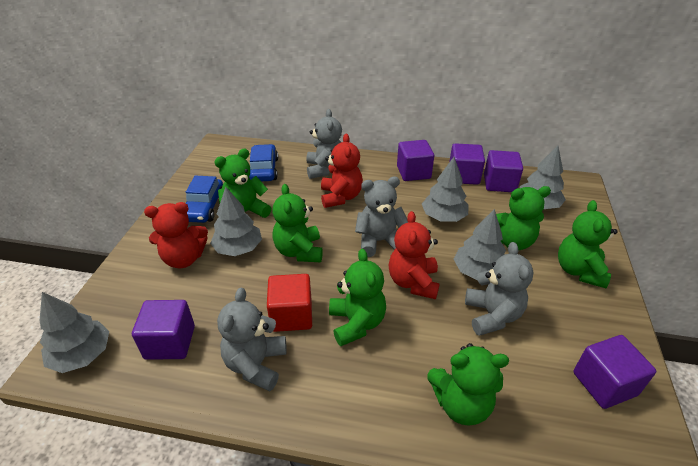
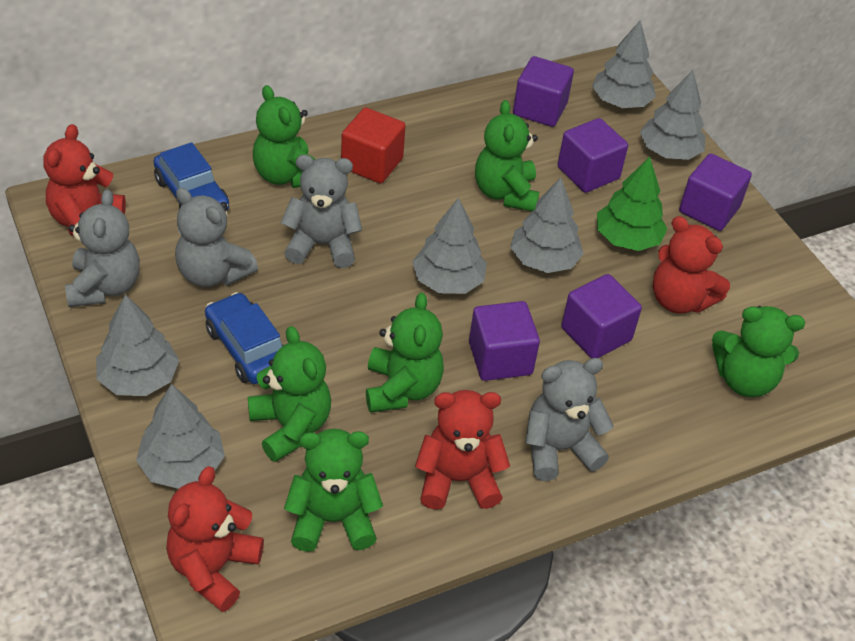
green tree: none = 0 -> [597,157,667,251] = 1
grey tree: [40,292,109,373] [210,187,262,256] [422,157,469,222] [454,209,506,280] [520,145,566,209] = 5 -> [96,294,179,396] [136,384,225,489] [412,198,487,294] [510,178,584,273] [592,20,656,108] [640,70,706,160] = 6
red teddy bear: [144,202,208,268] [321,133,363,208] [389,211,439,299] = 3 -> [43,124,126,236] [166,466,264,612] [415,390,510,510] [653,216,730,313] = 4

